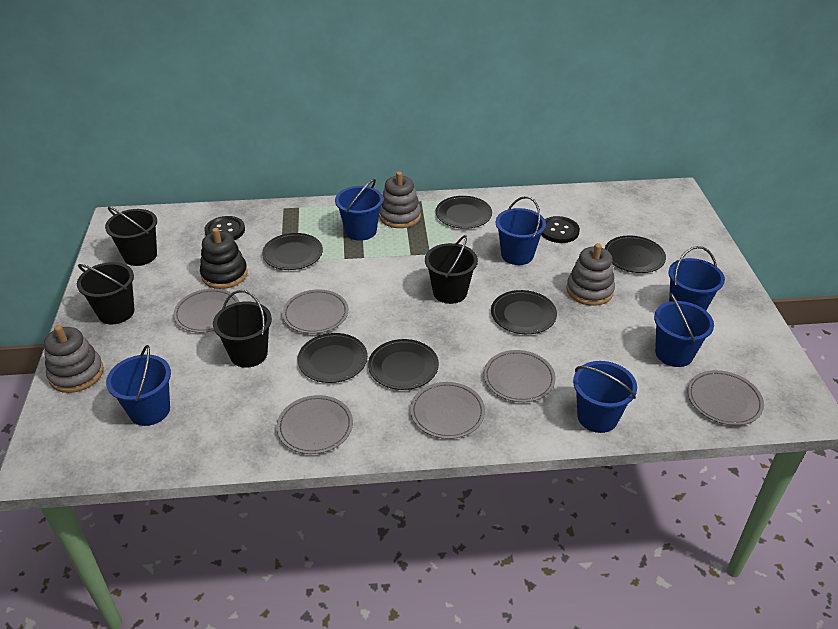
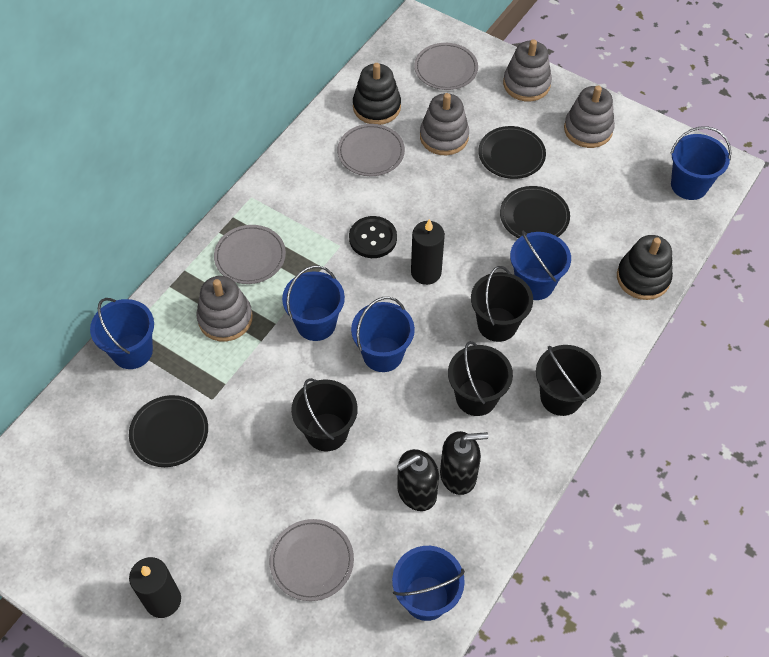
black button: [204,216,245,240] [541,216,580,243] = 2 -> [349,216,397,258] = 1
black candle: none = 0 -> [129,557,181,618] [411,219,445,285] = 2
black plate: [262,233,323,270] [297,333,368,383] [368,339,439,390] [436,196,492,229] [491,290,557,334] [605,236,666,273] = 6 -> [129,395,208,467] [478,126,546,179] [500,186,570,238] = 3
black soap dispenser: none = 0 -> [397,449,439,511] [440,431,489,495] = 2
black stacking toy: [200,228,248,289] = 1 -> [353,63,401,125] [617,235,673,300] = 2
grey plate: [173,289,240,333] [277,395,353,454] [282,289,348,334] [410,382,485,439] [484,350,556,402] [687,370,764,426] = 6 -> [214,225,286,284] [270,519,354,601] [337,124,405,176] [414,43,478,90] = 4
grey stacking toy: [44,325,104,393] [379,171,421,228] [566,243,615,306] = 3 -> [196,276,253,342] [420,93,469,155] [503,39,552,102] [564,86,615,148] = 4

